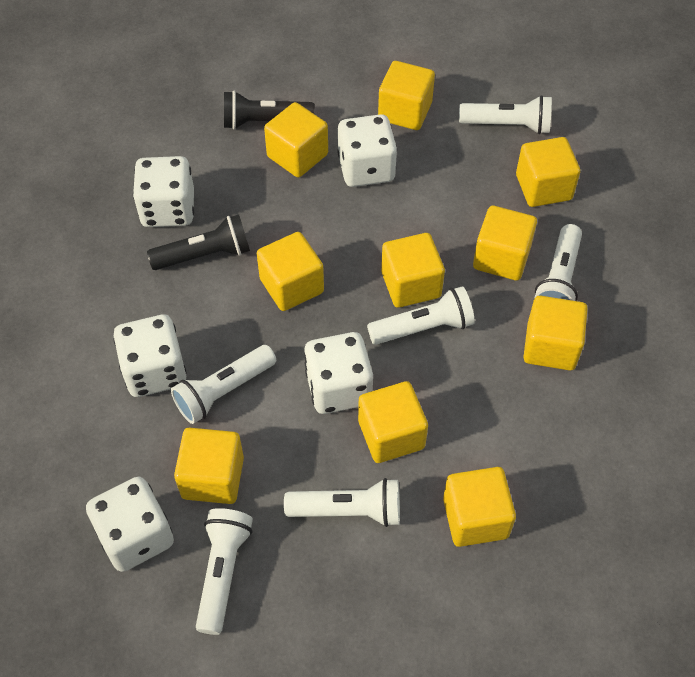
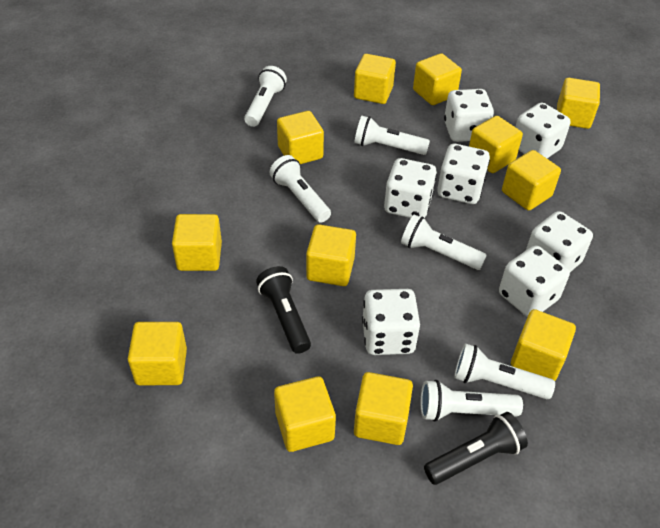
white dice: [86,477,174,572] [113,315,187,397] [133,156,194,227] [304,332,373,414] [337,114,397,187] = 5 -> [362,289,420,355] [384,158,437,218] [437,144,490,204] [444,89,494,142] [499,246,570,317] [515,103,571,158] [526,211,593,272] = 7
yellow cube: [174,428,244,504] [257,232,324,311] [264,102,328,177] [358,381,428,463] [378,61,435,130] [381,233,445,308] [443,467,516,547] [473,206,537,280] [516,137,580,207] [524,296,588,371] = 10 -> [128,322,187,385] [172,214,222,271] [274,376,336,452] [277,111,324,164] [306,224,356,286] [354,54,396,104] [354,372,413,445] [413,53,462,105] [469,116,523,173] [502,150,561,211] [511,309,576,381] [557,78,600,129] = 12

